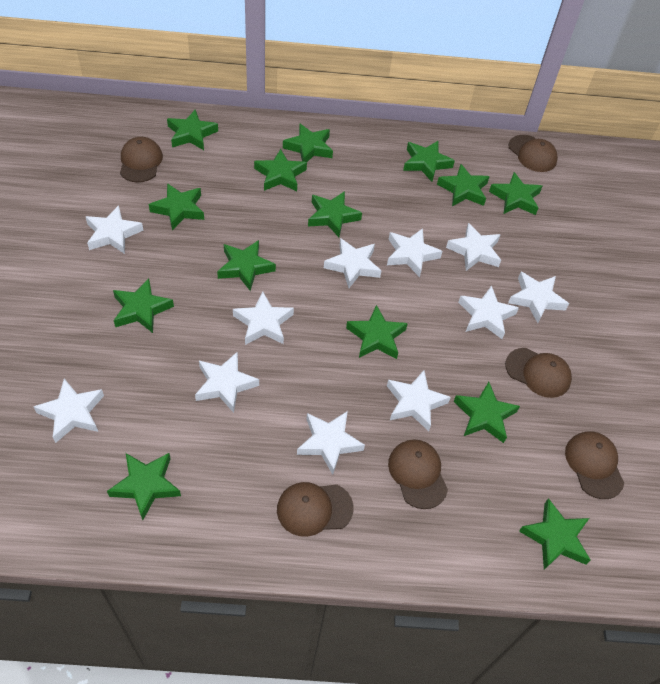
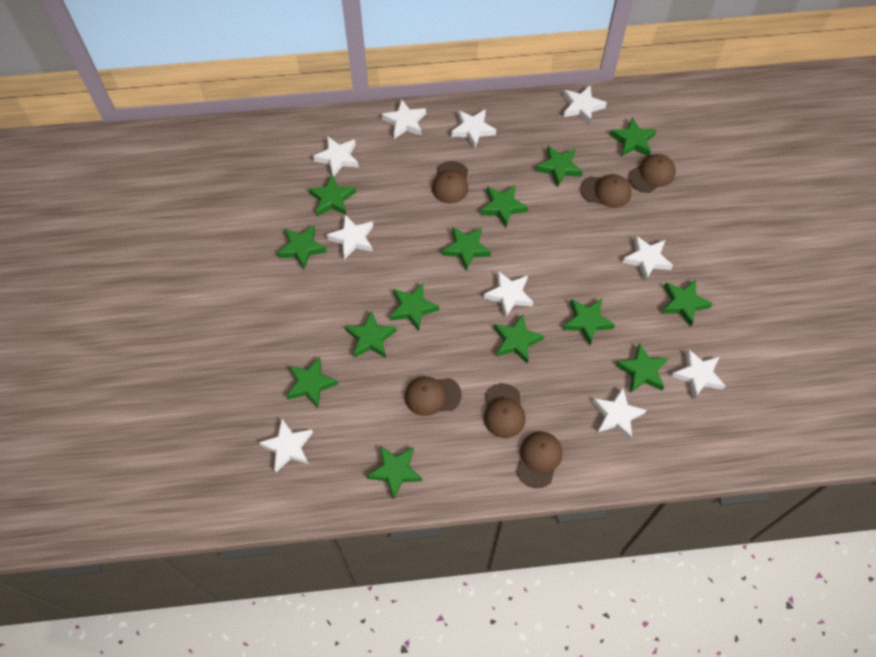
white star: [33,378,104,443] [86,205,143,254] [195,352,259,413] [233,292,294,345] [297,411,365,475] [324,238,381,288] [387,228,442,277] [387,370,451,431] [446,223,501,271] [458,286,519,339] [508,272,569,323] = 11 -> [258,419,313,472] [313,136,359,177] [327,215,373,260] [382,99,426,139] [451,109,496,149] [483,271,533,318] [563,85,607,125] [593,388,647,440] [622,236,673,281] [671,349,725,399] = 10

